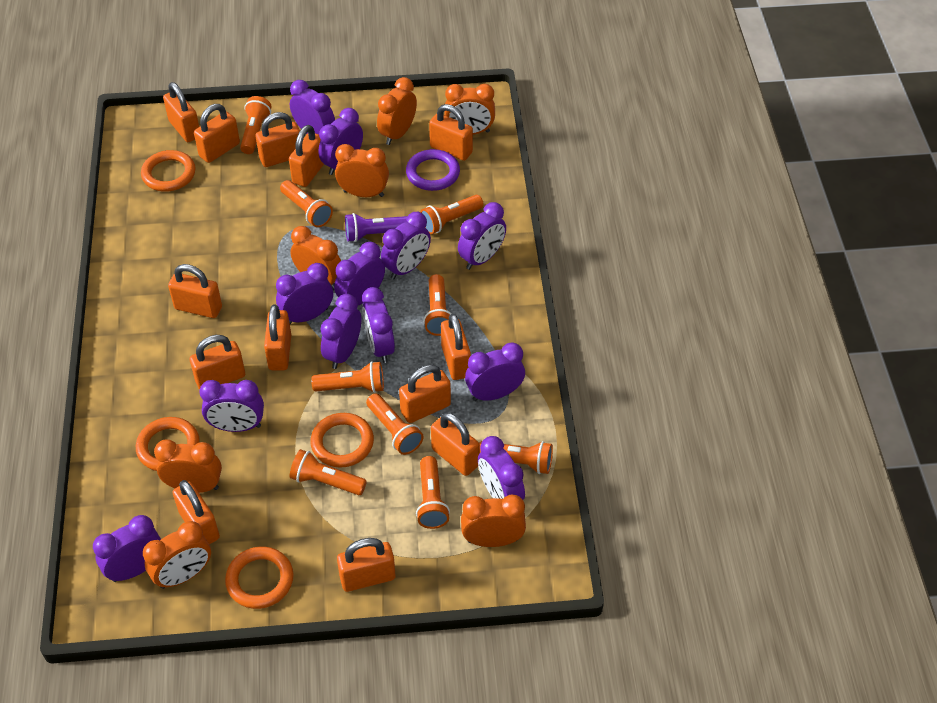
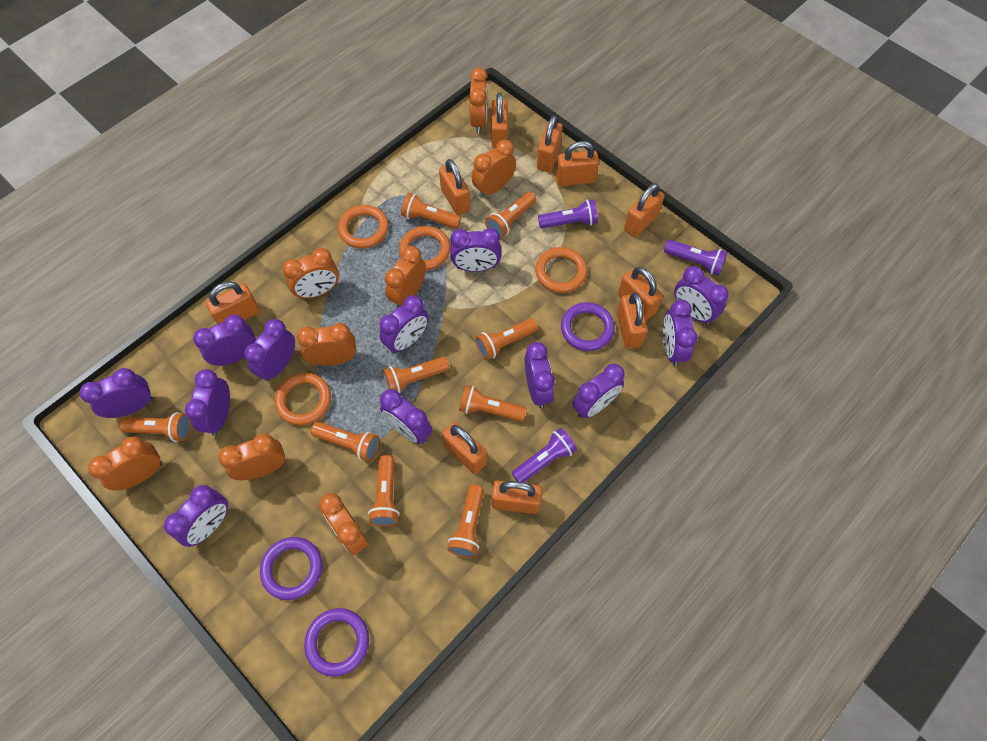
orange clock: [143,521,211,589] [154,439,222,493] [290,226,341,290] [335,144,389,197] [377,77,417,145] [444,84,495,135] [461,494,526,547] = 7 -> [88,437,162,491] [218,433,285,480] [282,248,339,299] [297,323,356,366] [319,493,368,555] [385,246,426,308] [469,68,488,134] [471,140,516,197] = 8
orange padlock: [163,82,199,142] [168,264,222,318] [173,480,220,544] [190,335,245,390] [194,104,240,163] [256,112,300,167] [264,304,291,370] [289,125,324,187] [337,538,395,592] [399,365,451,423] [429,104,473,161] [431,412,479,476] [441,314,471,380] = 13 -> [206,281,260,324] [439,159,470,215] [442,422,487,474] [491,93,508,149] [492,481,542,514] [537,115,563,172] [556,141,599,186] [617,292,648,349] [618,267,663,321] [624,183,664,237] = 10
purple flashlight: [345,213,407,242] = 1 -> [512,428,577,482] [538,199,598,228] [664,240,728,276] = 3
purple ring: [406,149,460,191] = 1 -> [260,537,322,600] [304,608,369,677] [561,302,615,351] = 3

